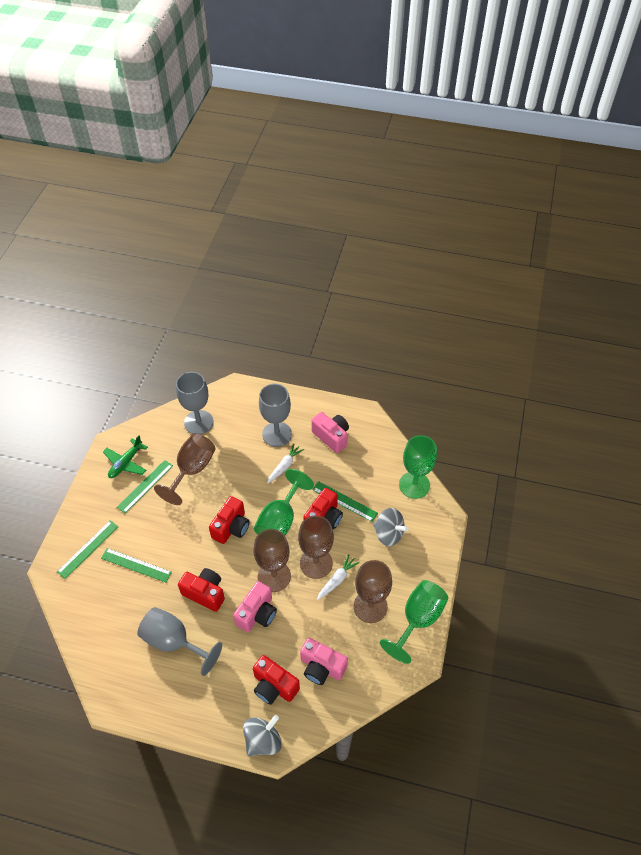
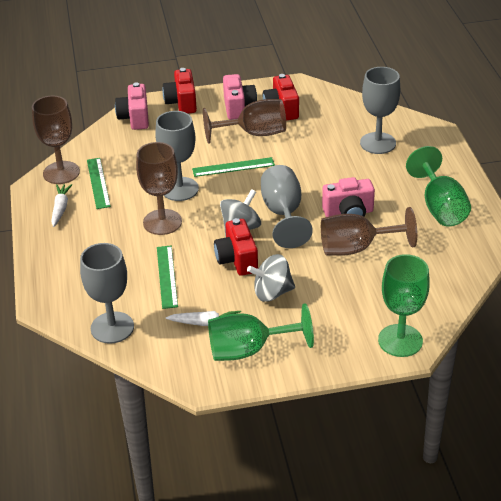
green plane: [103,435,148,478] = 1 -> none = 0
green ruler: [57,520,118,579] [101,548,172,582] [117,460,173,513] [312,481,378,522] = 4 -> [87,158,111,209] [157,246,178,309] [192,157,275,177] = 3
grey goblet: [137,607,222,676] [176,372,214,434] [259,384,292,447] = 3 -> [80,243,134,344] [155,111,199,201] [261,165,313,248] [360,67,400,154] = 4
red camera: [178,568,225,612] [209,496,250,544] [253,655,300,705] [303,488,343,529] = 4 -> [162,68,197,113] [214,218,258,276] [263,74,299,120] = 3

